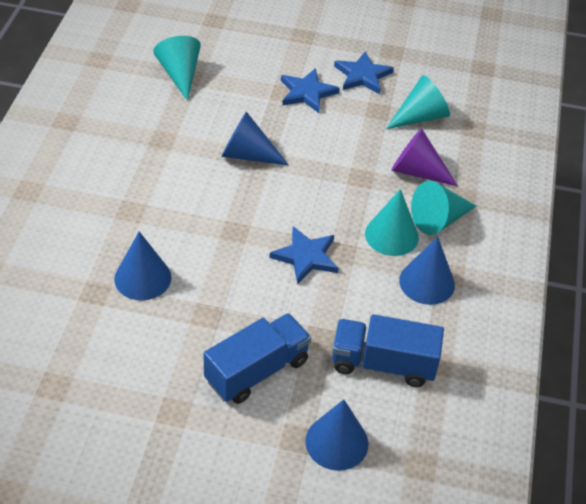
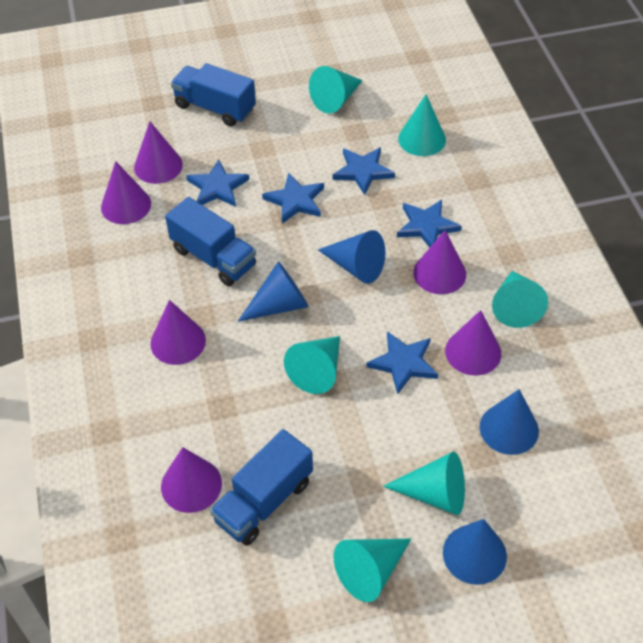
blue star: [270,226,339,284] [281,68,340,113] [334,51,394,94] = 3 -> [186,159,249,207] [262,173,324,224] [332,148,395,195] [366,331,438,394] [397,200,462,248] = 5
blue truck: [204,313,311,404] [332,314,444,387] = 2 -> [165,197,256,286] [171,63,256,126] [210,429,313,546] = 3
purple cone: [391,128,458,186] = 1 -> [101,161,151,224] [134,121,183,184] [150,300,206,365] [161,447,222,513] [413,230,466,294] [445,310,501,376] = 6
turquoise cone: [153,36,201,101] [365,189,419,256] [386,75,450,129] [411,181,477,235] = 4 -> [284,336,340,394] [309,66,363,113] [334,539,411,602] [383,452,465,515] [398,94,446,156] [492,271,548,328] = 6

